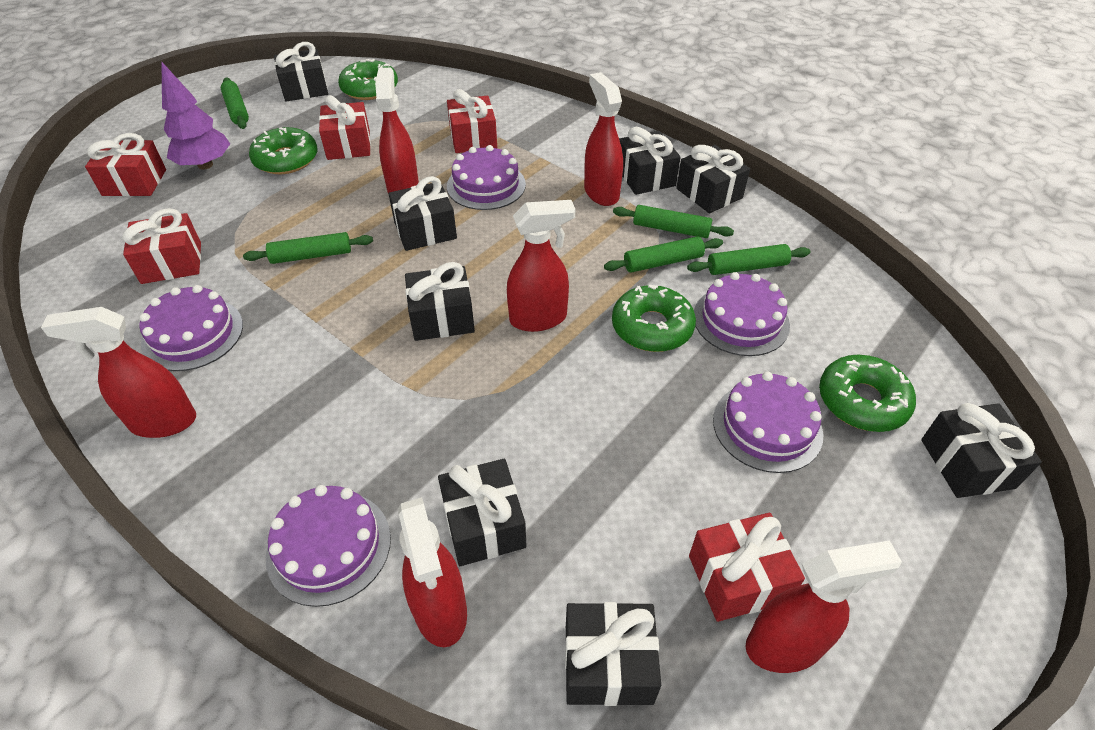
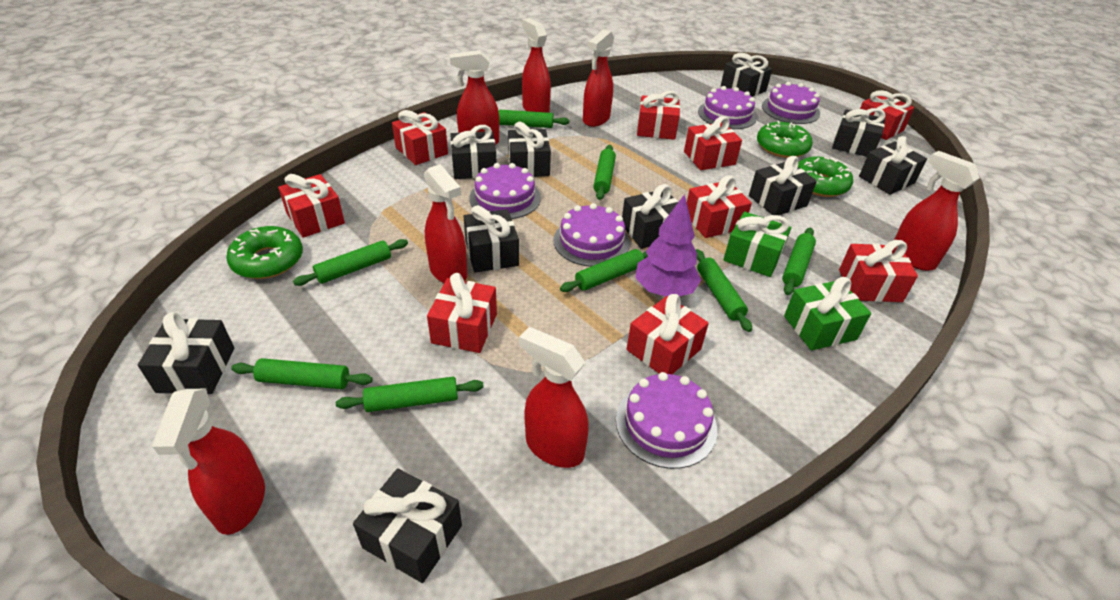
black gift: [274,42,328,102] [389,176,457,251] [405,262,475,341] [438,459,527,566] [565,602,661,706] [619,127,681,195] [676,145,750,213] [921,403,1042,498] = 8 -> [138,312,234,394] [353,468,462,583] [450,125,497,179] [464,205,519,273] [508,122,551,177] [622,184,678,249] [721,53,772,97] [749,156,817,215] [832,108,886,157] [859,136,927,195] = 10
green donut: [249,127,317,174] [338,59,398,100] [612,285,696,352] [819,355,916,432] = 4 -> [226,226,303,279] [757,121,812,158] [798,156,853,197] = 3
green gift: none = 0 -> [723,211,791,277] [784,277,871,350] = 2
green rolling pin: [221,78,249,129] [243,232,373,264] [604,236,723,273] [613,205,734,238] [687,244,810,275] = 5 -> [231,358,373,389] [293,239,408,286] [336,377,484,412] [498,110,569,128] [560,249,648,292] [593,145,616,200] [696,249,752,332] [782,228,816,295] = 8
red gift: [85,133,166,196] [122,208,201,284] [319,95,371,160] [447,89,497,153] [689,513,805,622] = 5 -> [278,174,345,238] [392,110,448,165] [427,273,497,353] [627,294,709,374] [637,91,680,140] [684,116,742,170] [687,175,752,238] [839,240,918,302] [860,90,915,140] = 9
red spray bottle: [41,307,196,438] [375,67,419,194] [398,497,467,647] [507,200,575,332] [584,72,623,206] [745,541,902,673] = 6 -> [152,389,265,535] [424,164,467,283] [450,50,499,145] [519,327,589,468] [522,18,551,113] [583,30,614,127] [894,151,980,271] = 7

